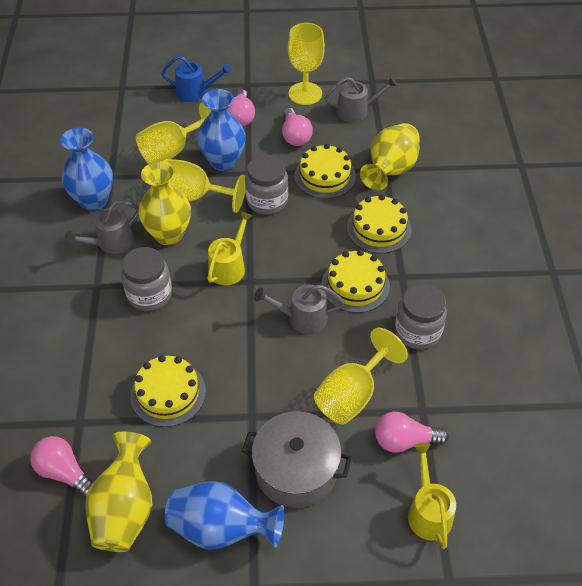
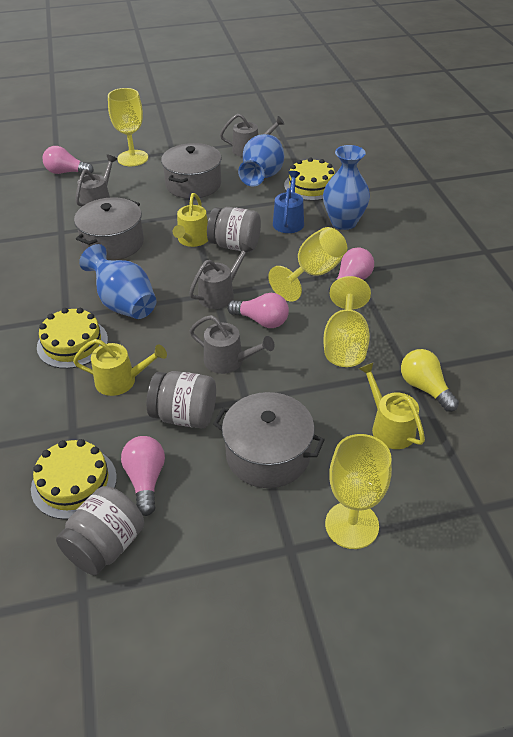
grey pot: [242,411,352,508] = 1 -> [74,197,144,260] [161,143,222,199] [213,392,325,488] = 3
grey watering can: [65,201,139,254] [254,285,345,334] [325,76,398,122] = 3 -> [75,155,117,207] [189,243,253,309] [190,315,275,374] [220,114,285,157] = 4
yellow cake: [131,355,206,427] [294,144,356,199] [322,250,390,313] [347,195,412,253] = 4 -> [31,439,117,520] [37,308,108,369] [284,158,335,201] = 3
yellow light bulb: none = 0 -> [401,349,459,412] = 1
yellow vase: [85,432,152,552] [138,161,191,245] [360,123,420,190] = 3 -> none = 0
yellow watering can: [207,211,253,286] [408,443,456,549] = 2 -> [73,339,167,396] [173,193,208,247] [358,362,425,449] = 3

